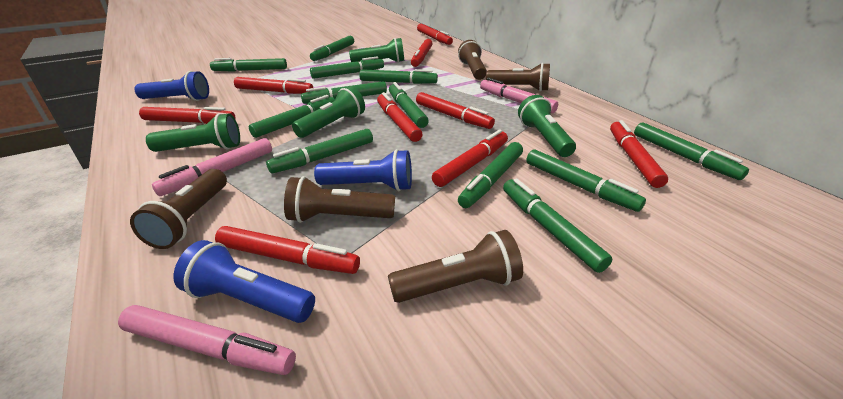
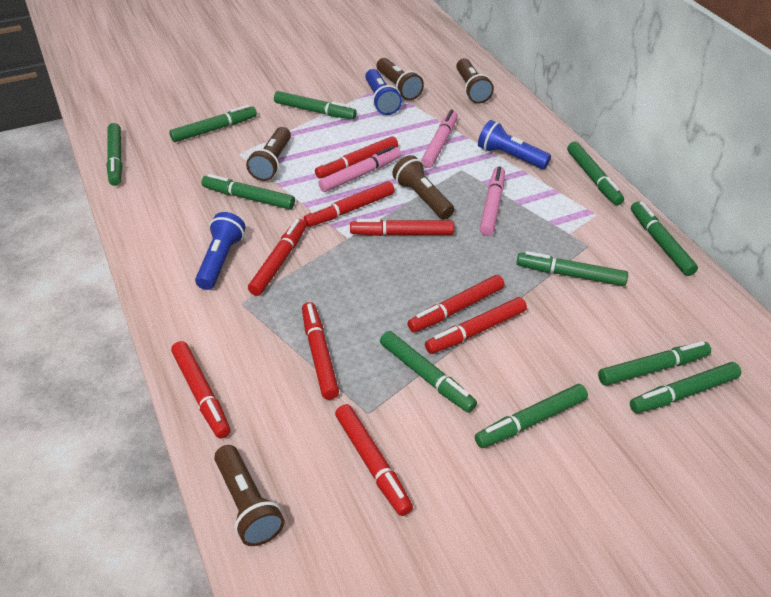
green flashlight: [146,113,240,152] [292,86,365,138] [349,38,404,63] [518,95,576,157] = 4 -> none = 0
green marker: [210,58,287,72] [249,95,335,138] [266,129,373,173] [301,81,387,104] [310,36,354,61] [310,56,384,79] [359,69,438,84] [389,82,429,128] [458,142,523,208] [503,178,612,273] [526,149,646,212] [634,123,749,180] = 12 -> [106,123,122,186] [169,105,257,142] [201,174,295,209] [274,91,357,120] [380,331,477,413] [475,384,588,448] [517,251,628,286] [567,142,624,205] [598,341,711,386] [630,362,741,413] [631,201,698,276] = 11

